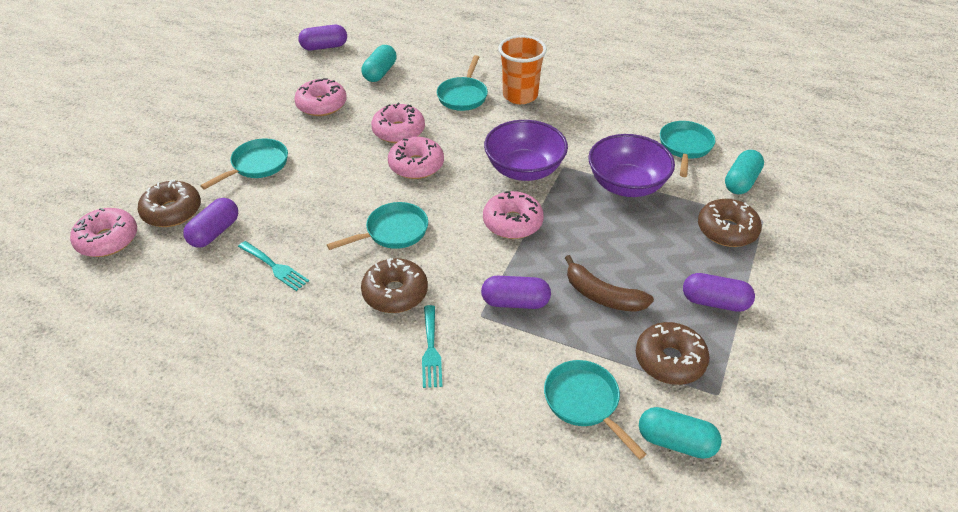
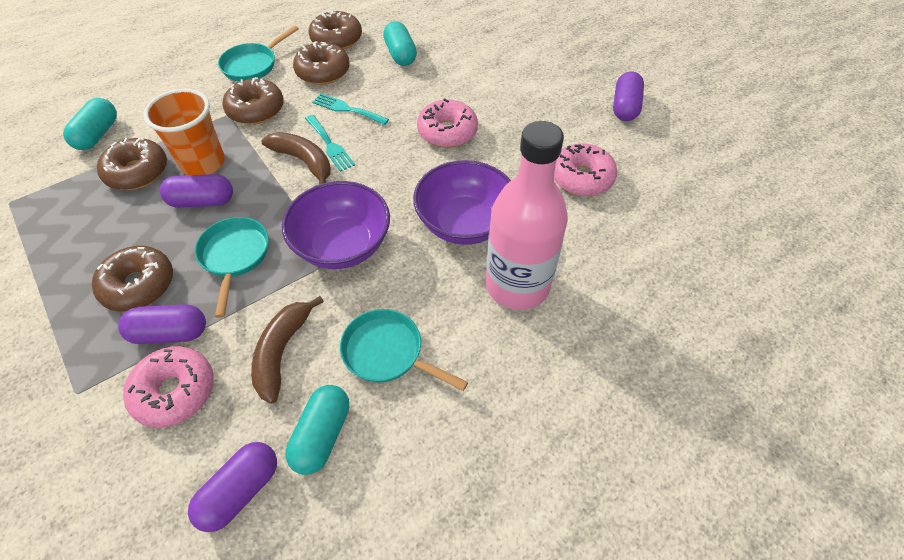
brown banana: [565,255,654,312] = 1 -> [251,296,324,404] [262,132,331,185] = 2
brown donut: [137,180,201,227] [361,258,428,313] [636,322,710,385] [698,199,762,247] = 4 -> [92,246,173,312] [97,138,167,190] [222,77,284,125] [293,41,350,85] [308,11,362,50] = 5
pink bottle: none = 0 -> [486,121,568,310] = 1
pink donut: [70,208,137,257] [294,78,347,116] [371,103,425,143] [388,137,444,179] [483,191,544,239] = 5 -> [123,346,214,428] [417,99,478,148] [554,143,617,196] = 3
turquoise pan: [200,138,288,190] [327,202,428,250] [437,55,488,111] [544,360,646,460] [660,121,715,177] = 5 -> [195,217,269,318] [218,26,299,82] [340,309,468,391] = 3

